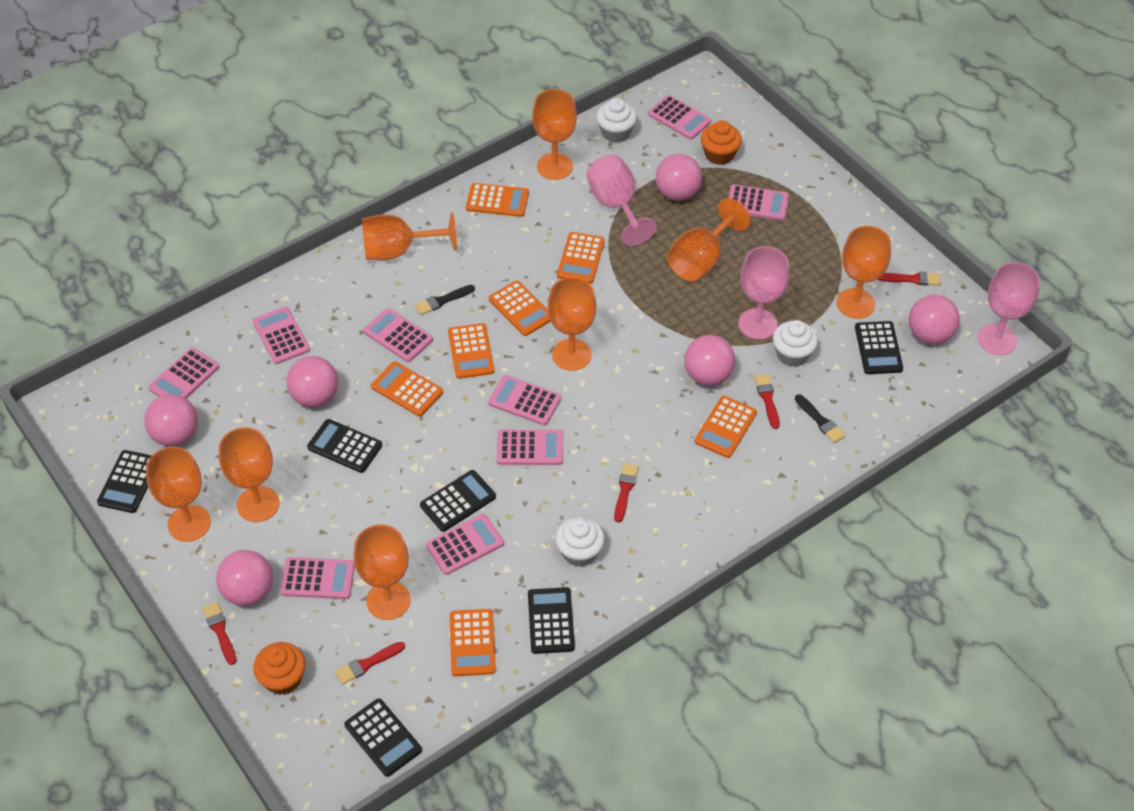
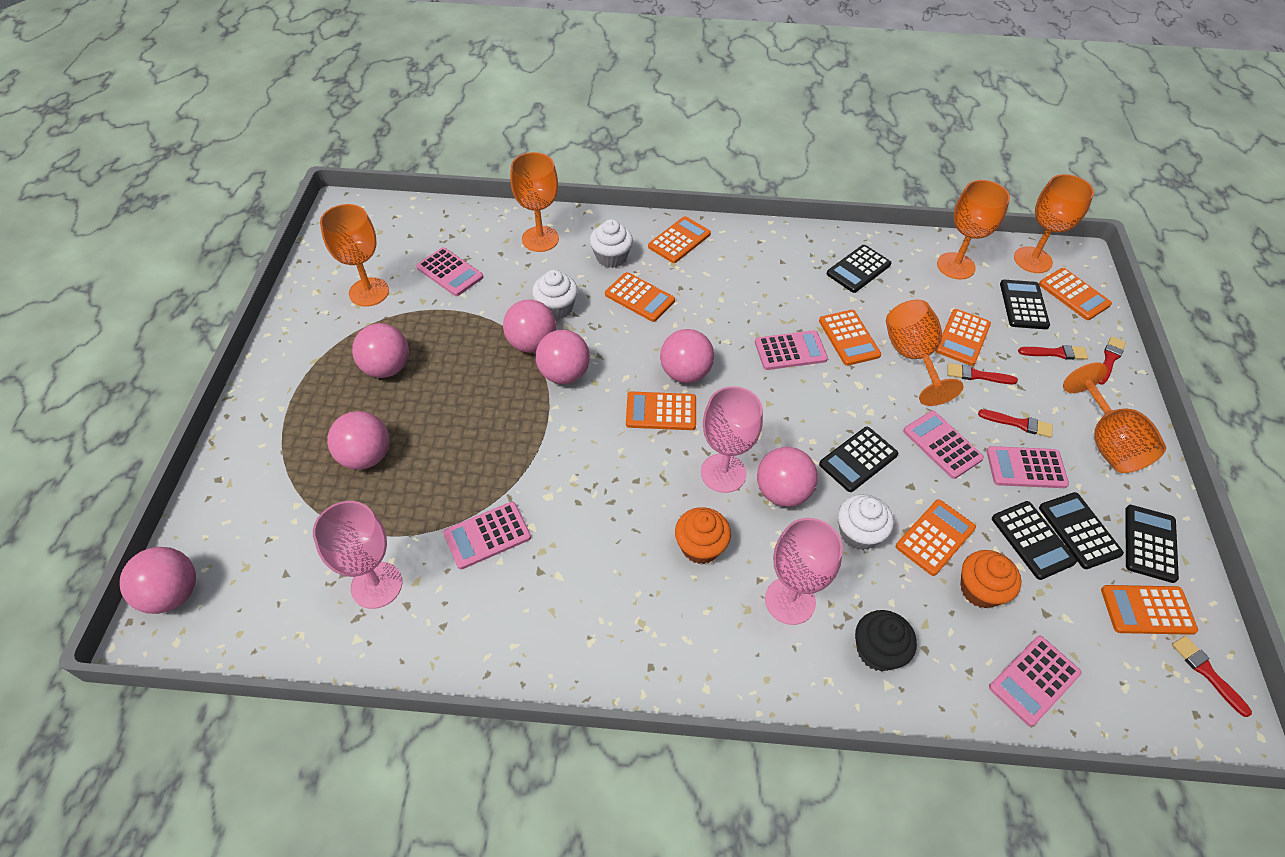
black brush: [415,285,475,315] [795,394,845,443] = 2 -> none = 0
black cupcake: none = 0 -> [855,610,917,671] = 1
orange calculator: [371,361,443,417] [448,323,494,379] [450,609,496,676] [466,183,529,217] [489,280,551,336] [557,232,605,284] [695,396,757,458] = 7 -> [605,272,675,322] [626,391,696,430] [648,216,711,263] [819,310,881,366] [896,499,976,576] [936,309,991,366] [1039,268,1112,320] [1101,585,1198,635] = 8
orange goblet: [146,447,211,542] [219,427,279,522] [353,525,411,620] [362,212,457,260] [532,89,577,180] [548,277,596,371] [667,198,751,281] [837,226,891,319] = 8 -> [320,204,389,307] [510,152,559,252] [886,300,963,406] [937,180,1010,279] [1014,174,1094,273] [1063,363,1166,473] = 6
pink ball: [144,394,198,447] [216,550,273,606] [287,356,339,407] [655,154,702,201] [684,335,735,386] [909,295,960,345] = 6 -> [119,547,196,614] [327,411,389,470] [352,323,409,378] [503,300,556,353] [535,330,590,384] [660,329,714,383] [757,447,818,507] = 7
pink calculator: [149,348,219,399] [253,307,310,364] [280,557,355,599] [363,308,433,362] [426,514,504,575] [488,375,561,425] [497,430,563,465] [648,95,711,140] [729,185,789,221] = 9 -> [416,247,483,296] [443,502,531,570] [755,330,828,370] [903,411,984,479] [986,446,1069,488] [989,636,1082,727] = 6

